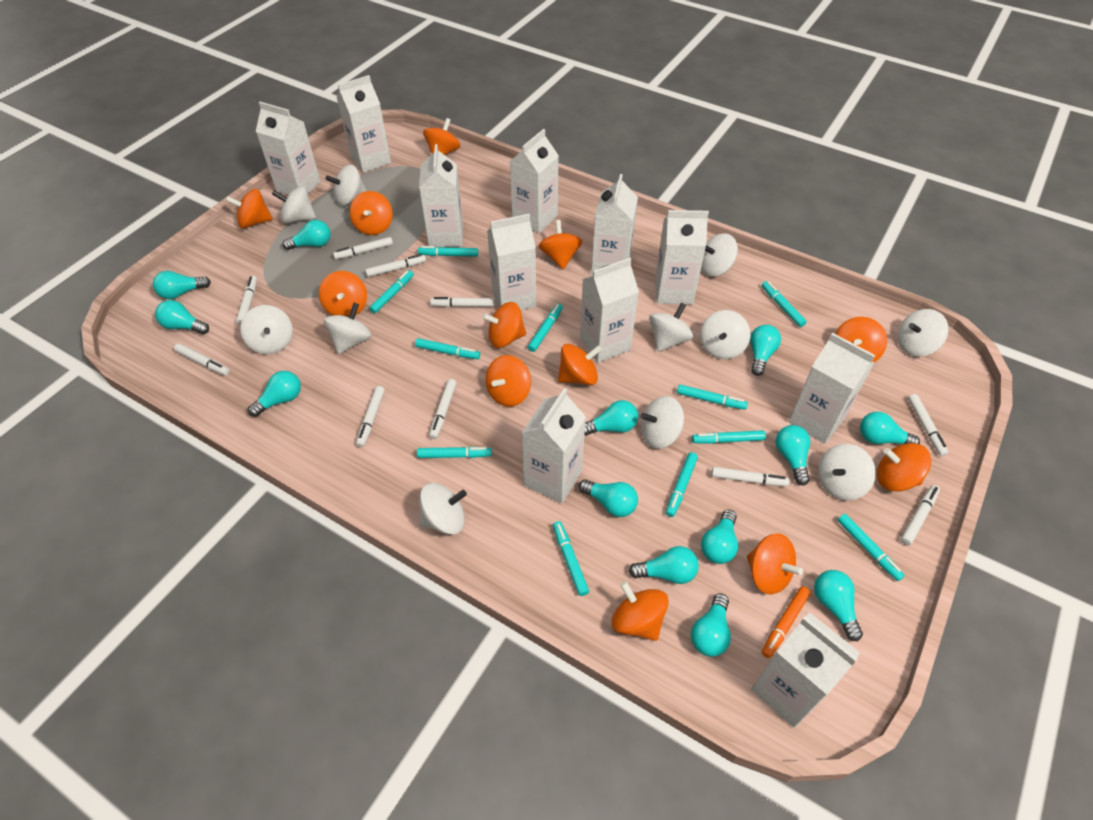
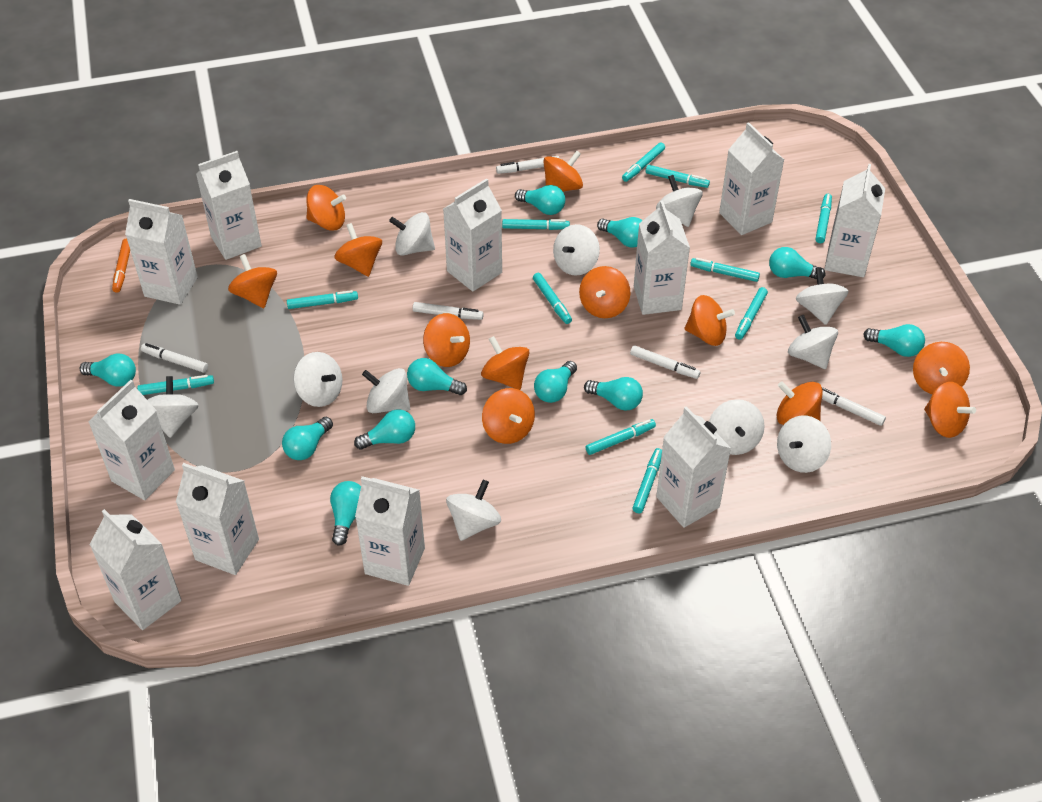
turquoise light bulb: [153,271,211,299] [155,300,209,334] [248,371,301,417] [282,220,331,250] [579,479,638,517] [585,400,638,435] [629,546,699,584] [691,593,731,657] [701,510,738,564] [750,325,781,376] [776,425,810,486] [814,570,863,641] [860,412,920,444] = 13 -> [80,353,136,387] [282,417,333,460] [330,481,361,545] [354,409,415,450] [407,358,467,395] [515,185,565,215] [534,361,577,403] [584,377,643,411] [597,217,643,248] [769,247,825,279] [863,324,925,357] = 11
white marker: [174,343,230,376] [236,276,257,325] [333,237,393,259] [356,386,385,447] [365,254,426,277] [429,379,456,439] [430,297,494,307] [711,467,790,486] [901,485,940,545] [908,394,948,456] = 10 -> [141,343,208,373] [413,302,484,320] [496,156,559,174] [630,345,700,379] [822,387,886,426] = 5

